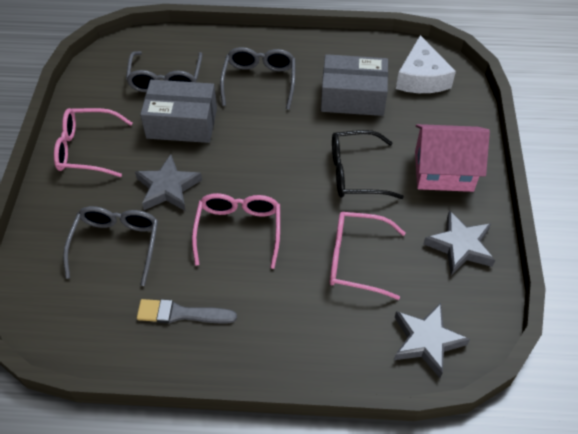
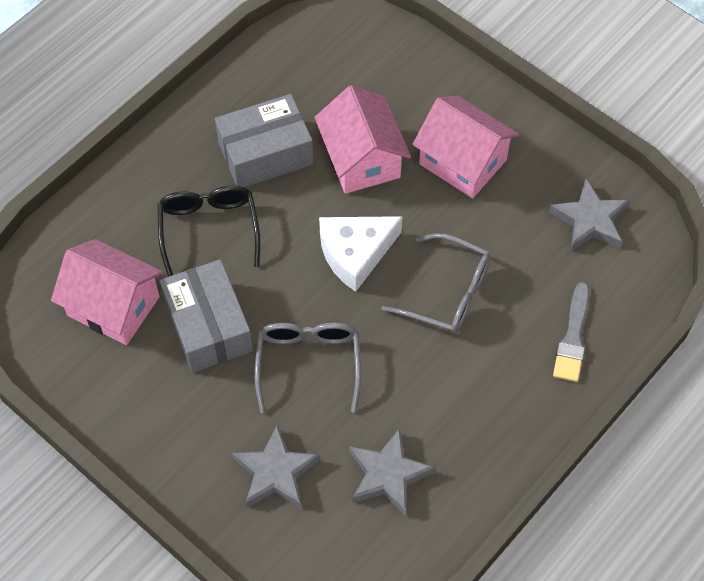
grey glasses: [63,206,158,286] [126,51,203,92] [220,47,296,110] = 3 -> [255,323,361,413] [381,233,491,334] = 2
pink glasses: [54,108,132,177] [192,193,280,269] [330,212,406,300] = 3 -> none = 0
pink house: [415,124,490,192] = 1 -> [51,239,163,345] [314,85,411,194] [412,96,519,198] = 3

